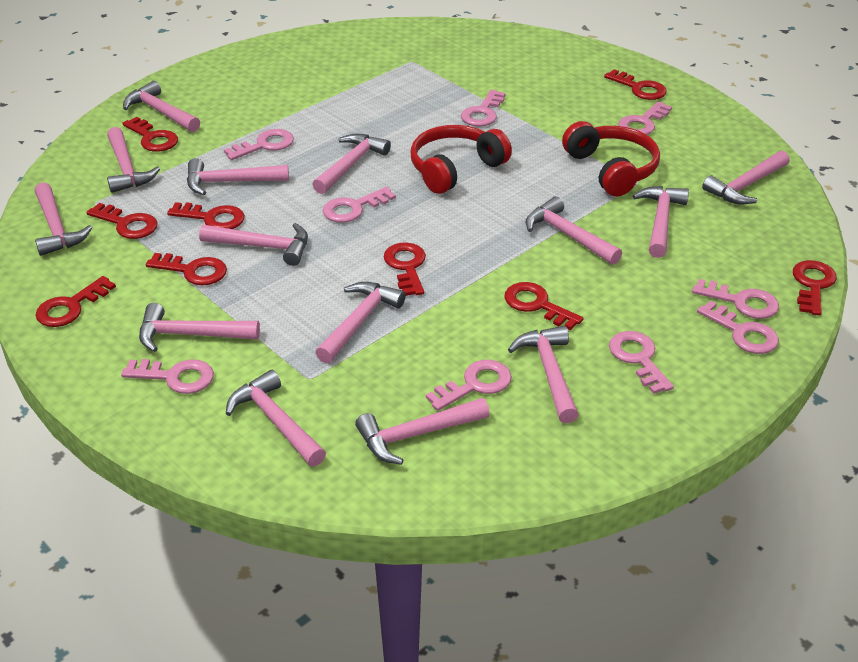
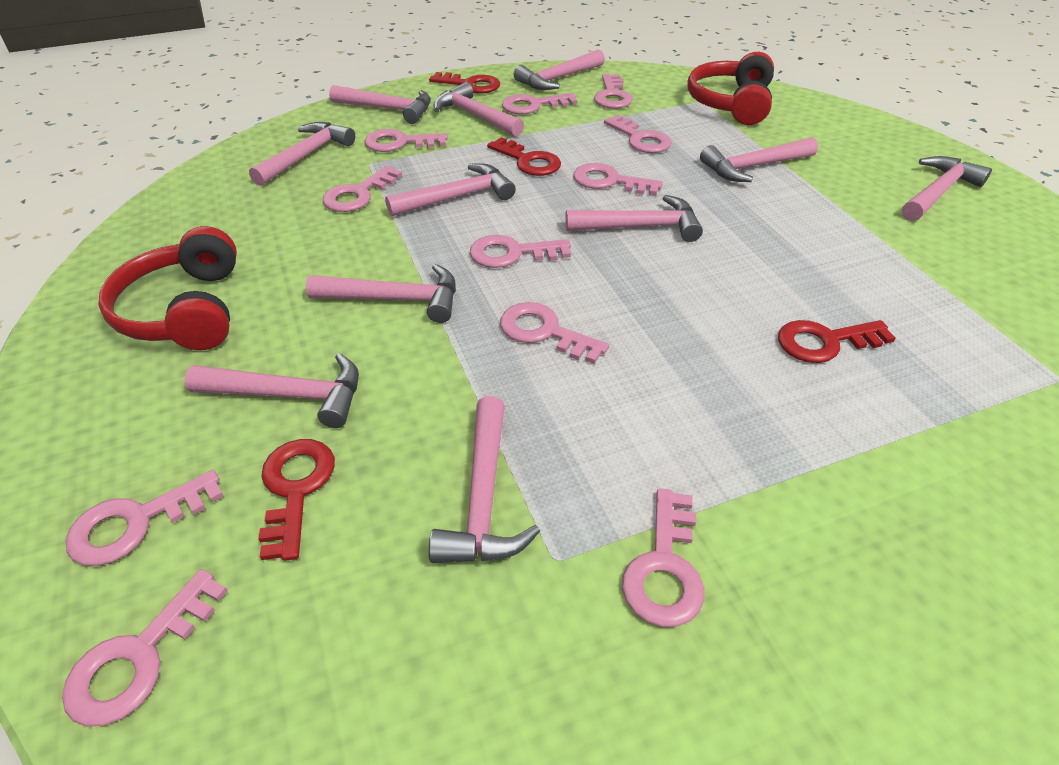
pink hammer: [35,182,92,256] [107,127,160,193] [123,81,200,132] [139,303,260,352] [187,158,289,195] [199,223,308,266] [226,370,326,466] [312,134,391,194] [315,282,406,363] [355,398,490,465] [508,326,579,423] [526,196,622,265] [633,186,689,258] [702,151,790,204] = 14 -> [184,353,359,428] [249,122,355,186] [306,264,456,323] [329,85,431,124] [385,163,516,217] [429,396,540,563] [434,82,524,137] [514,50,605,90] [565,195,703,242] [700,137,818,182] [902,156,992,221] = 11
pink key: [121,359,214,394] [224,129,294,160] [323,187,396,223] [426,360,512,411] [461,90,505,127] [609,331,674,394] [618,101,672,135] [692,279,779,319] [697,301,779,354] = 9 -> [62,569,228,727] [66,470,224,566] [323,166,402,212] [364,129,448,152] [470,235,571,268] [500,302,609,364] [502,93,577,114] [573,163,663,195] [594,74,633,109] [604,115,672,153] [622,488,704,627] = 11
red key: [35,276,116,327] [86,203,158,239] [122,117,178,152] [146,253,227,285] [167,202,245,229] [384,242,426,296] [504,282,583,330] [604,69,667,100] [793,260,837,315] = 9 -> [259,439,335,561] [429,72,500,94] [487,137,561,176] [778,320,895,363] = 4

